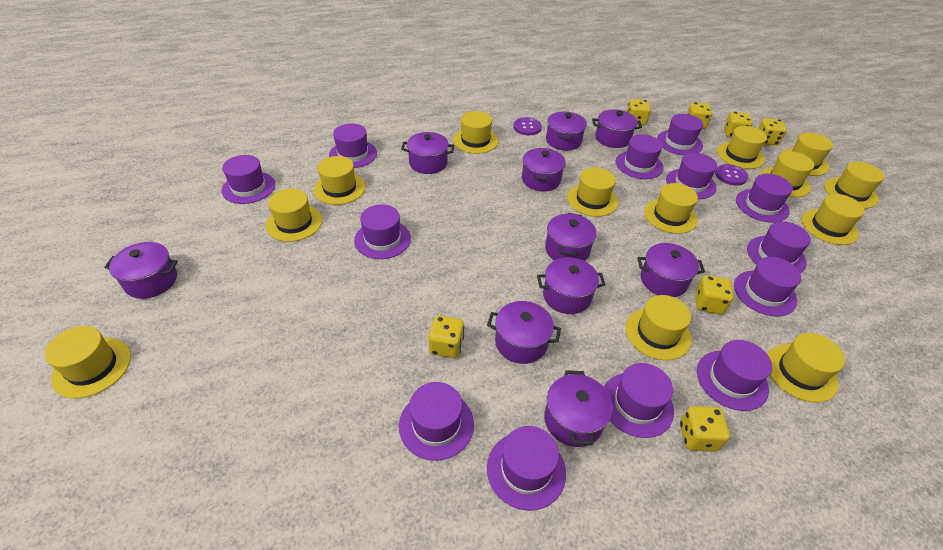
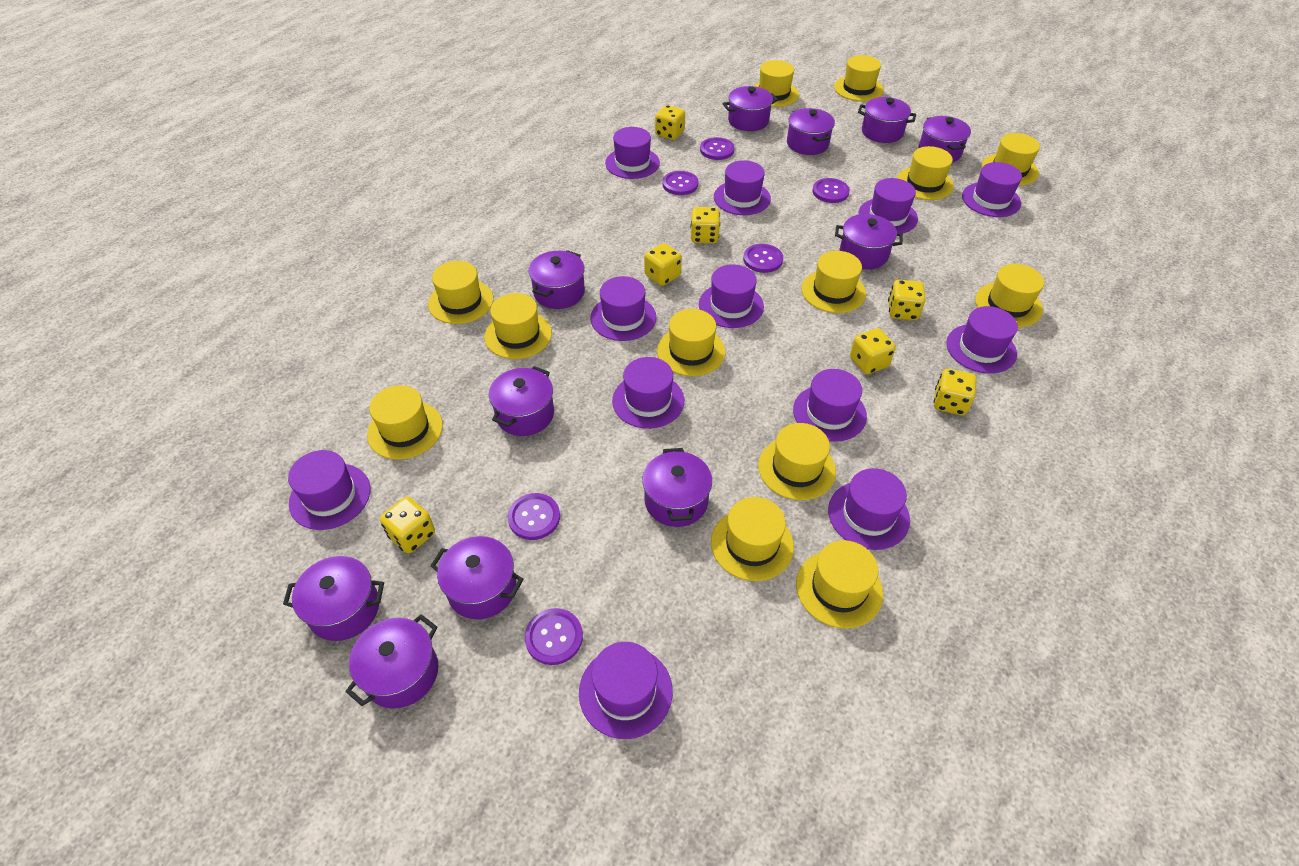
purple button: [513,117,542,135] [715,164,748,186] = 2 -> [508,493,560,540] [525,608,583,665] [662,171,698,195] [700,137,735,160] [743,244,783,273] [812,178,850,203] = 6
purple hat: [221,155,275,204] [329,123,377,168] [354,204,411,259] [399,382,474,461] [487,426,566,511] [604,363,674,438] [616,134,664,179] [657,114,703,155] [666,153,717,199] [697,340,772,411] [734,257,801,316] [736,174,793,223] [747,221,811,273] = 13 -> [288,450,371,530] [579,642,673,739] [590,276,656,341] [605,127,660,179] [612,357,684,429] [699,264,764,328] [714,160,771,215] [793,369,867,442] [828,468,910,550] [859,178,918,233] [946,306,1018,374] [962,162,1022,217] = 12
purple pot: [104,242,178,299] [401,132,454,174] [487,301,561,364] [522,148,566,191] [537,257,606,314] [544,370,613,447] [545,213,597,261] [546,112,587,151] [592,109,642,148] [637,243,705,297] = 10 -> [283,556,384,641] [345,614,438,709] [430,536,524,619] [489,366,554,436] [529,250,585,309] [642,448,712,527] [723,86,778,131] [787,108,835,155] [835,214,903,269] [858,97,916,143] [919,116,971,162] = 11

